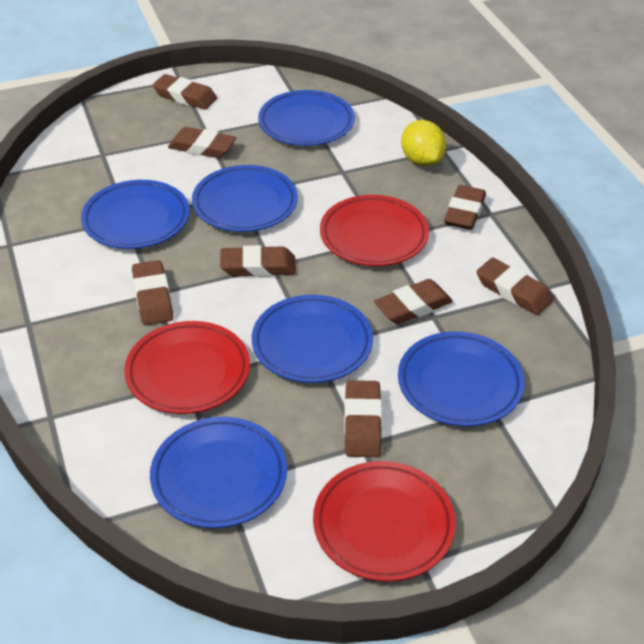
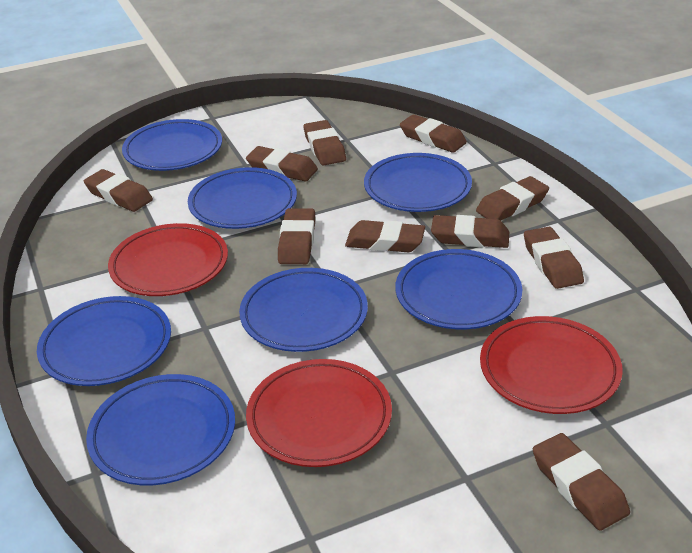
blue plate: [81,180,190,249] [150,417,287,528] [192,165,298,232] [252,295,373,383] [258,90,355,146] [398,331,525,426] = 6 -> [37,296,171,386] [86,374,235,485] [122,119,222,171] [188,167,297,229] [239,268,368,352] [364,153,472,212] [395,249,522,329] = 7
brown eraser: [132,260,173,325] [153,74,217,110] [168,127,236,158] [220,245,296,277] [344,380,382,457] [374,279,453,324] [444,185,486,230] [476,257,553,315] = 8 -> [84,169,153,212] [246,146,318,182] [278,208,315,264] [304,120,346,165] [345,220,425,252] [400,115,467,153] [431,215,509,248] [476,176,549,221] [524,227,584,289] [533,433,630,531] = 10
yellow lemon: [401,120,446,166] = 1 -> none = 0

